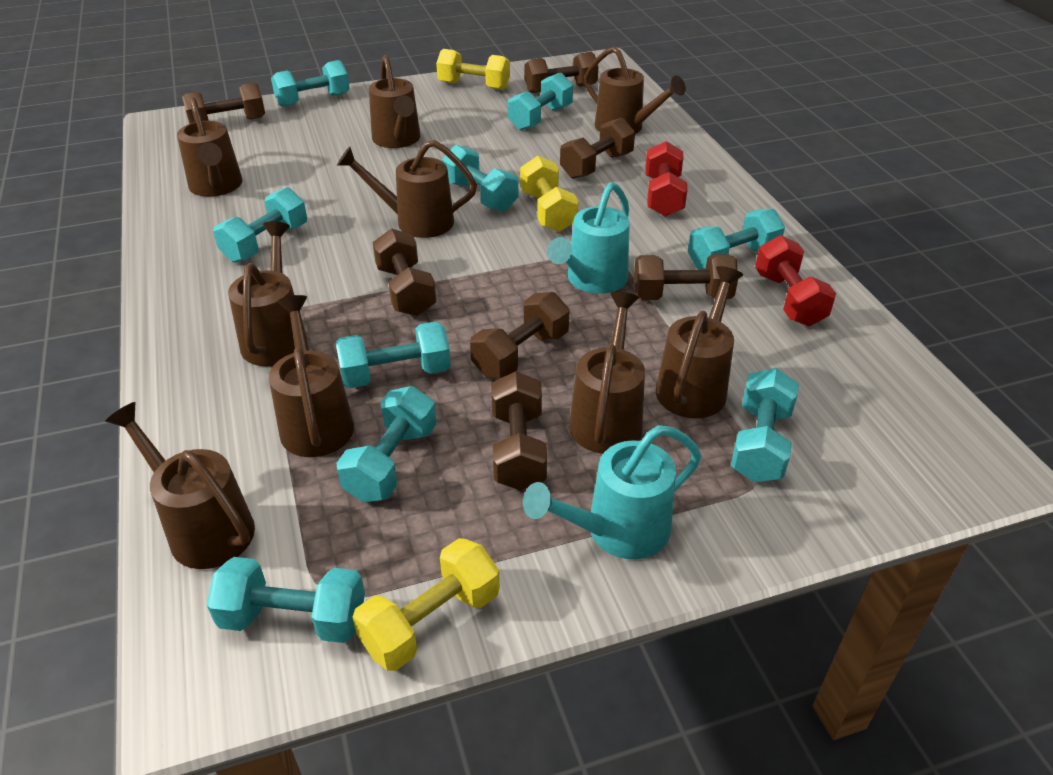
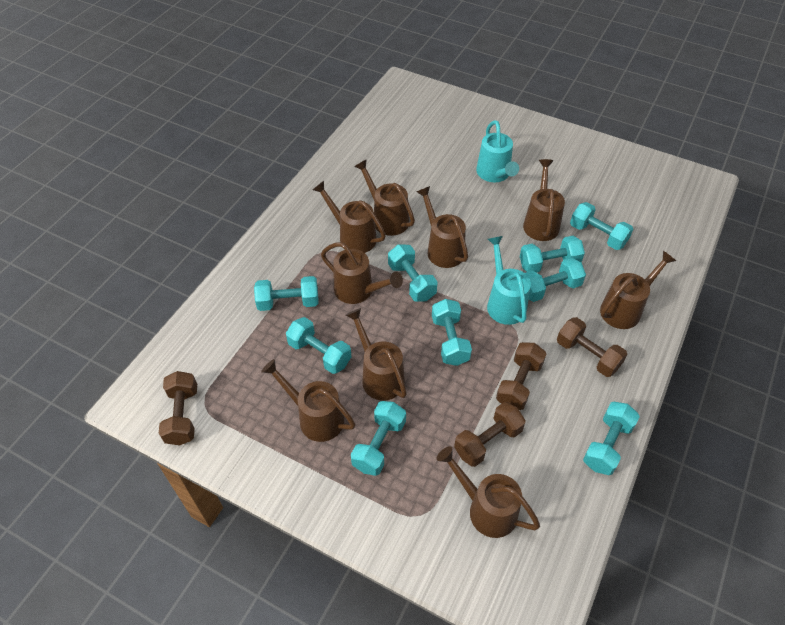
brown dumbbell: [182,83,265,124] [373,228,436,316] [470,292,570,378] [491,371,547,491] [525,52,599,93] [560,118,635,179] [634,254,738,300] = 7 -> [159,371,197,445] [454,402,526,467] [496,342,547,410] [557,317,627,377] = 4
red dumbbell: [645,141,688,217] [755,235,836,326] = 2 -> none = 0
yellow dumbbell: [353,538,500,671] [436,49,510,90] [520,156,579,232] = 3 -> none = 0

